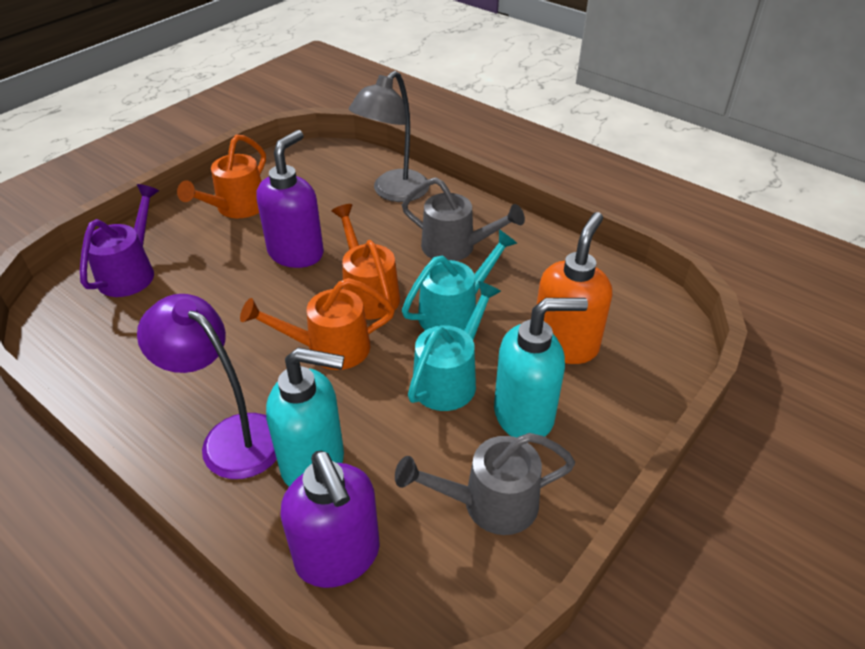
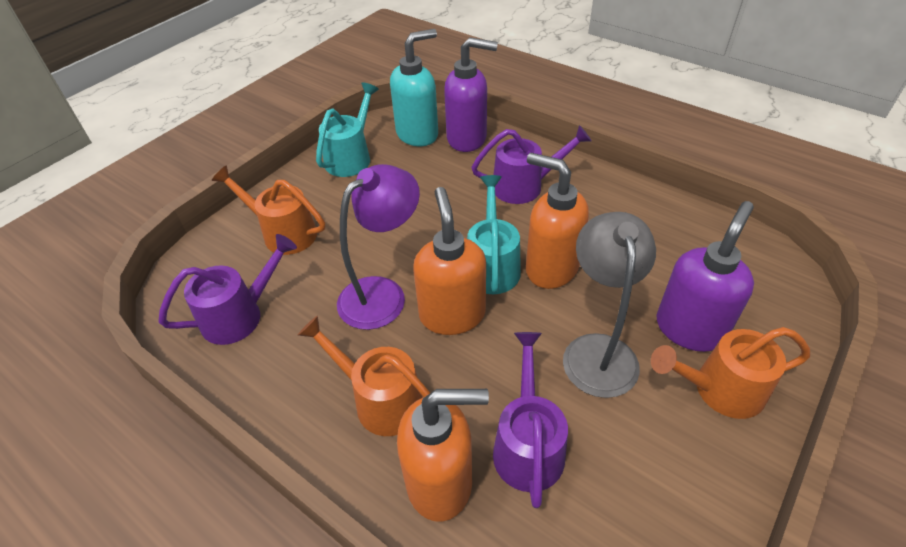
grey watering can: [395,433,575,535] [402,177,525,261] = 2 -> none = 0
orange soap dispenser: [537,212,612,364] = 1 -> [397,389,489,522] [413,187,486,335] [526,153,589,289] = 3
purple watering can: [80,184,159,297] = 1 -> [158,234,297,345] [471,125,591,204] [493,332,568,508] = 3
turquoise soap dispenser: [266,347,344,486] [494,298,588,438] = 2 -> [390,29,438,146] = 1

